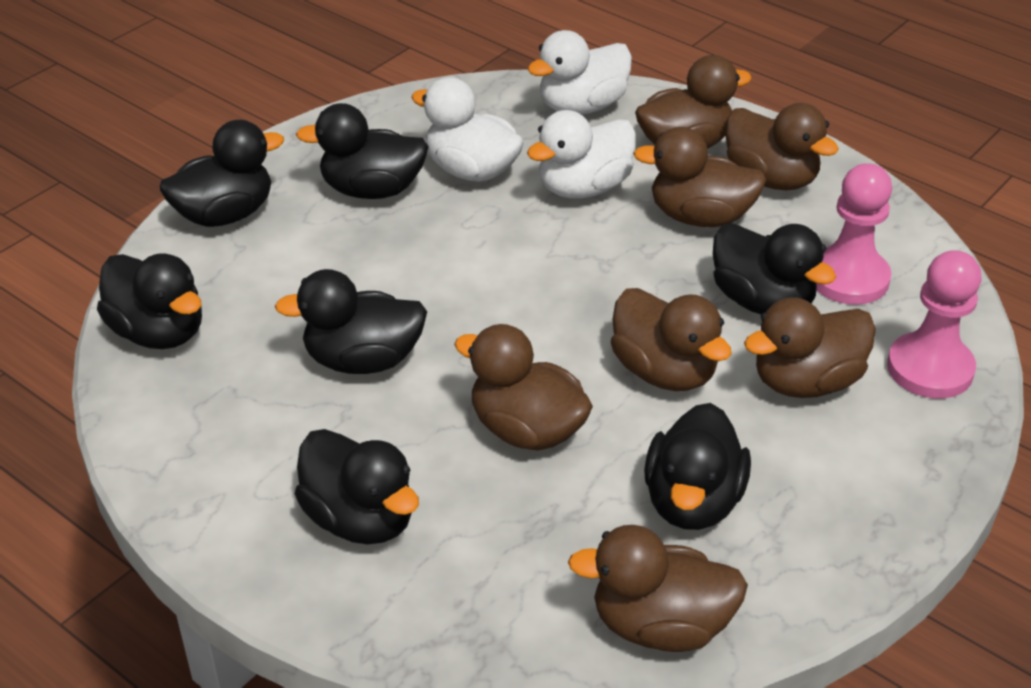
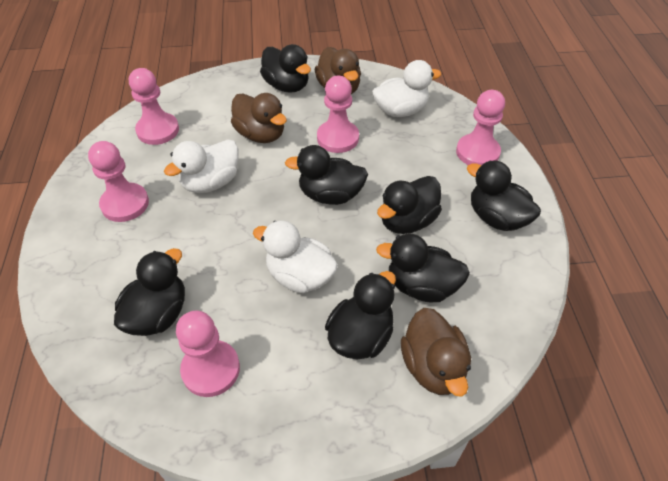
brown duck: [454,324,593,451] [568,525,748,652] [611,288,732,391] [633,127,767,227] [635,55,752,149] [725,103,839,190] [744,297,876,398] = 7 -> [231,93,287,143] [315,47,361,94] [401,308,471,397] = 3
pink pawn: [816,163,892,305] [887,250,981,399] = 2 -> [88,141,149,222] [129,68,179,145] [176,310,240,397] [317,76,359,153] [456,90,505,165] = 5

